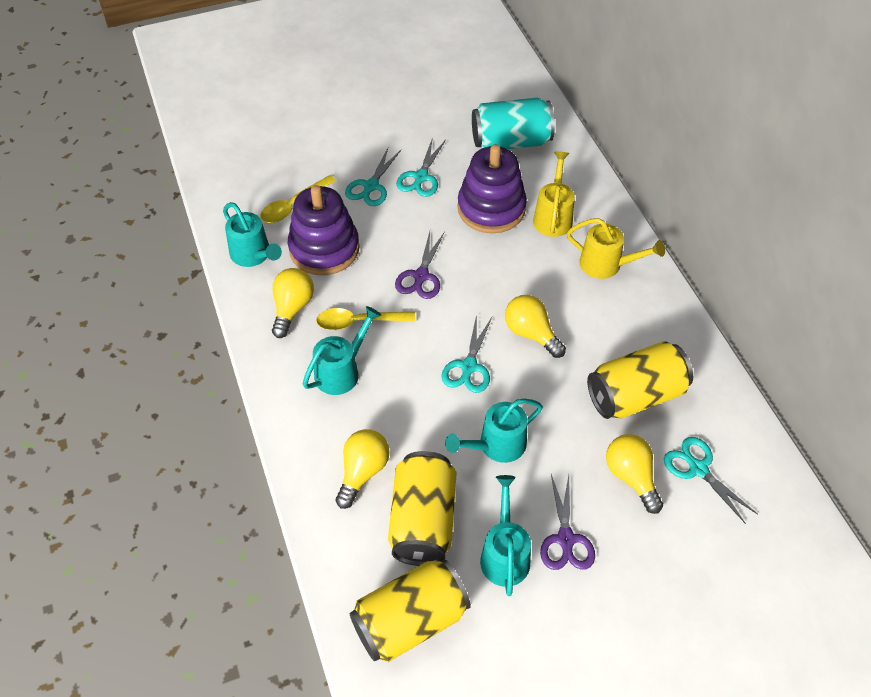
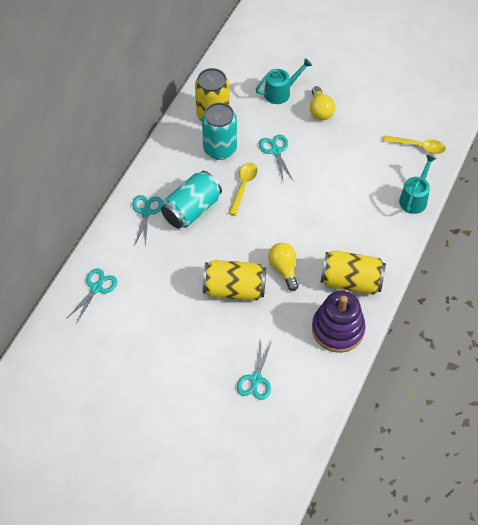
purple scissors: [395,232,445,299] [540,474,595,570] = 2 -> none = 0
purple stacking toy: [288,185,360,275] [457,144,527,233] = 2 -> [312,291,366,353] = 1
turquoise can: [472,98,555,149] = 1 -> [161,171,222,229] [202,102,237,160] = 2
turquoise watering can: [223,202,282,267] [303,306,381,395] [445,399,543,463] [480,475,531,596] = 4 -> [256,58,312,104] [399,155,437,214] = 2
yellow light bulb: [272,268,314,338] [336,429,390,509] [505,295,566,358] [606,434,663,514] = 4 -> [268,243,299,291] [310,86,335,120] = 2
yellow watering can: [533,151,575,237] [567,218,665,279] = 2 -> none = 0

